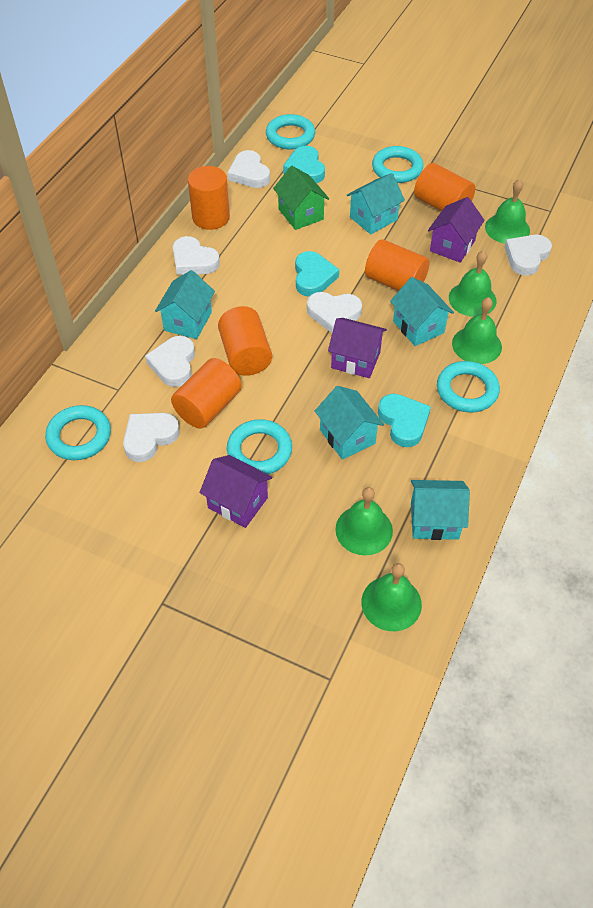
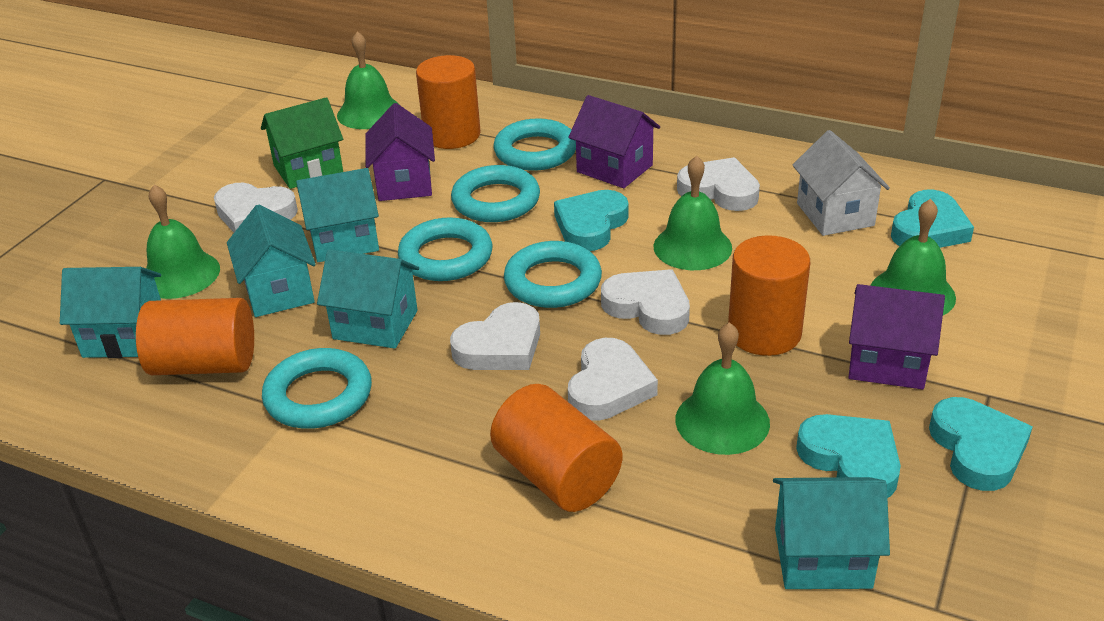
orange cylinder: [171,358,242,429] [188,166,230,230] [218,306,272,376] [365,239,429,291] [414,163,475,211] = 5 -> [136,298,254,375] [416,55,481,149] [490,384,622,512] [728,235,810,356] = 4
turquoise heart: [283,146,325,183] [295,251,339,297] [378,394,431,447] = 3 -> [554,190,628,251] [796,414,901,498] [891,190,974,248] [929,397,1033,491] = 4
white heart: [123,413,180,462] [145,336,195,387] [173,236,220,275] [228,150,270,188] [307,292,362,333] [504,235,552,276] = 6 -> [214,183,298,233] [450,302,540,370] [568,338,658,421] [601,269,690,335] [677,157,760,211] = 5
white house: none = 0 -> [793,130,890,236] = 1

